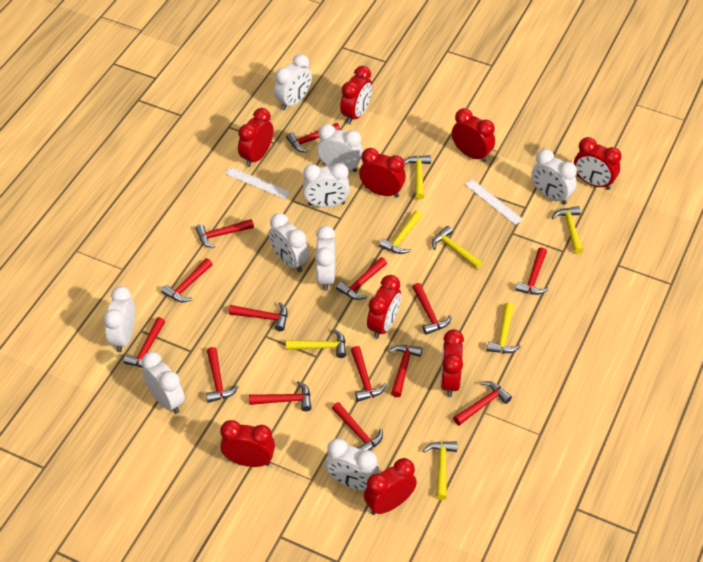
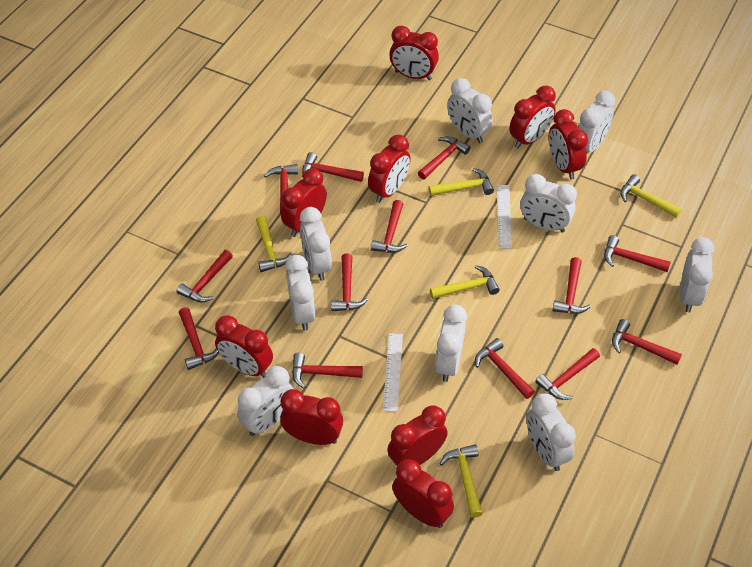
red hammer: [124,317,165,368] [161,258,213,303] [195,219,254,248] [206,347,239,403] [229,302,288,331] [249,381,311,411] [286,123,340,153] [332,402,383,451] [336,257,387,300] [351,346,387,402] [388,345,423,397] [412,283,452,335] [453,381,512,426] [515,247,549,295] = 14 -> [176,250,233,302] [179,307,219,370] [264,164,298,214] [292,353,363,389] [302,152,364,182] [331,254,368,311] [371,200,408,253] [418,136,471,179] [475,338,535,399] [535,348,600,400] [552,257,591,314] [604,235,671,272] [612,319,682,365] = 13
yellow hammer: [286,329,346,358] [379,211,422,254] [404,155,431,200] [423,441,457,500] [432,226,483,269] [487,303,521,353] [551,206,583,254] = 7 -> [256,216,293,272] [429,168,494,196] [430,265,500,299] [439,444,483,518] [620,174,682,218] = 5

